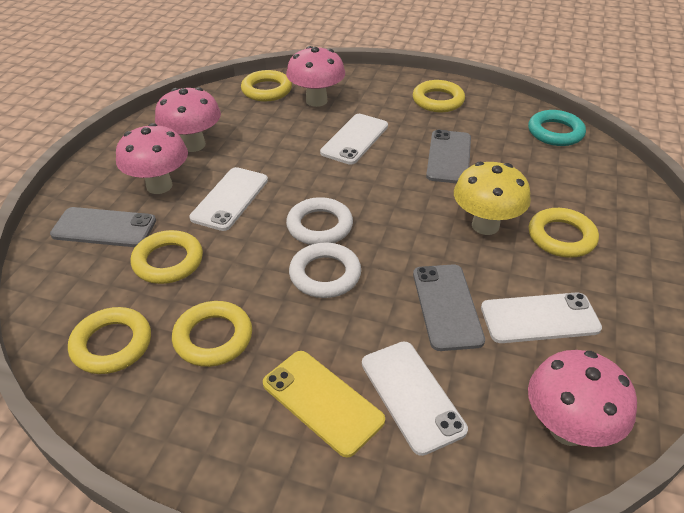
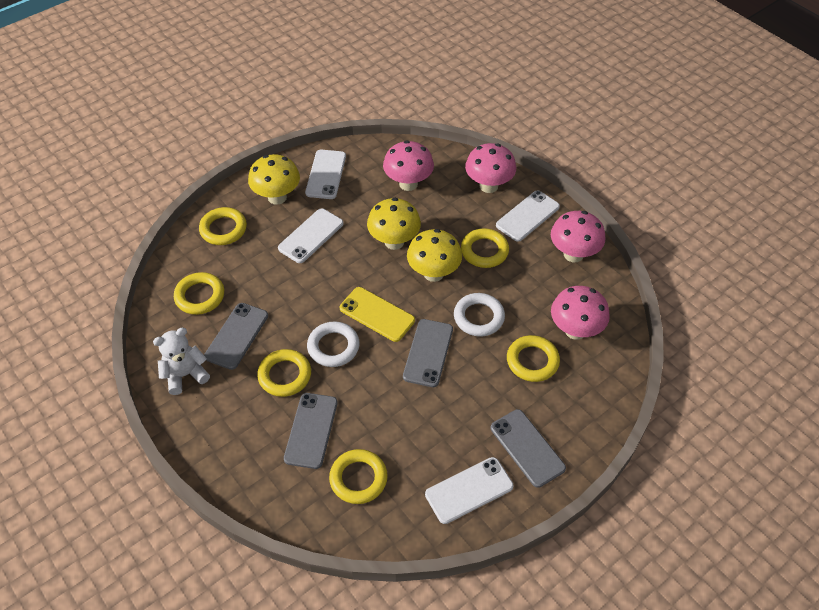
grey phone: [50,207,156,247] [413,264,485,351] [426,130,471,183] = 3 -> [204,303,268,370] [284,393,338,469] [403,319,453,387] [491,409,566,488] = 4
turquoise ring: [528,110,586,146] = 1 -> none = 0
white teddy bear: none = 0 -> [153,328,210,395] = 1
yellow mushroom: [454,162,531,235] = 1 -> [248,154,300,205] [367,198,421,250] [407,229,462,282] = 3

